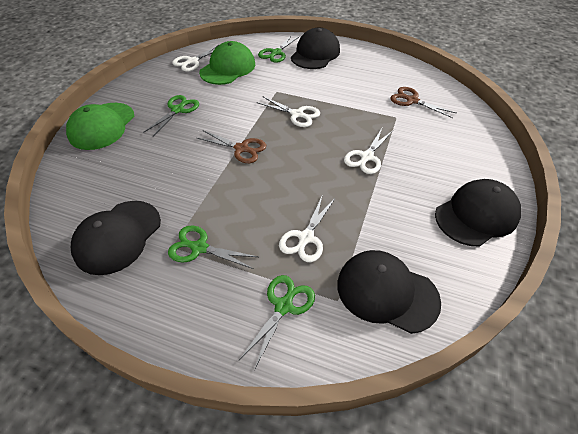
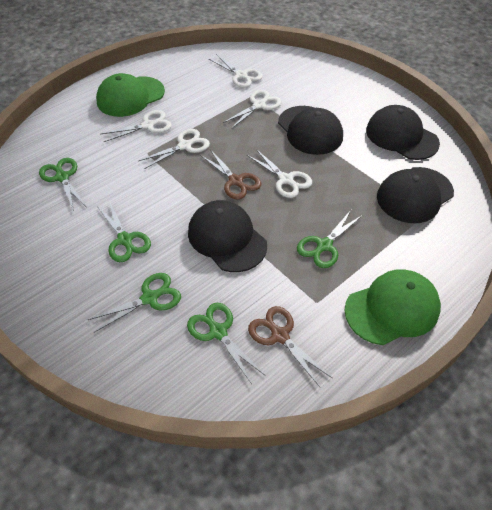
green scissors: [143,95,199,136] [168,226,258,269] [239,275,315,370] [258,35,299,63] = 4 -> [39,158,86,211] [88,273,181,332] [97,201,151,262] [187,303,265,384] [297,210,363,268] = 5
white scissors: [172,45,218,72] [257,97,320,127] [279,197,335,262] [344,128,393,174] = 4 -> [101,110,172,142] [139,129,210,169] [209,54,263,88] [223,90,282,129] [247,149,312,198] = 5

